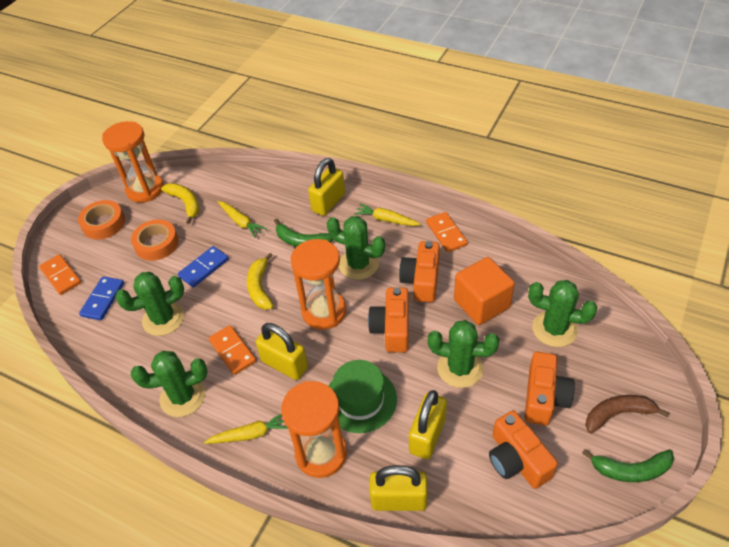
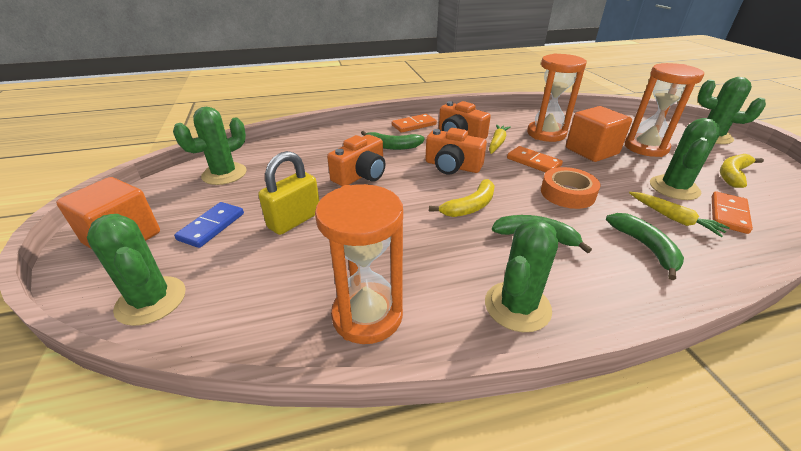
blue domino: [79,276,124,320] [178,246,229,288] = 2 -> [174,202,244,248] = 1
brown banana: [585,395,669,433] = 1 -> none = 0
green banana: [274,219,333,247] [582,449,674,482] = 2 -> [361,131,425,150] [492,215,592,253] [606,213,684,280] = 3
green hat: [328,360,397,433] = 1 -> none = 0
orange camera: [368,288,409,352] [399,241,440,302] [489,410,558,489] [524,351,575,426] = 4 -> [327,135,385,186] [425,128,487,175] [439,101,491,139] = 3
orange cube: [454,257,515,325] = 1 -> [56,177,160,249] [566,106,632,162] = 2
orange tape: [78,200,125,240] [131,219,179,261] = 2 -> [541,167,601,209] = 1
yellow carrot: [204,414,288,444] [218,201,266,238] [354,204,421,226] = 3 -> [489,124,511,154] [629,192,730,237] = 2
yellow padlock: [255,323,308,380] [308,158,345,216] [369,465,428,511] [409,390,447,459] = 4 -> [258,151,319,235] = 1

